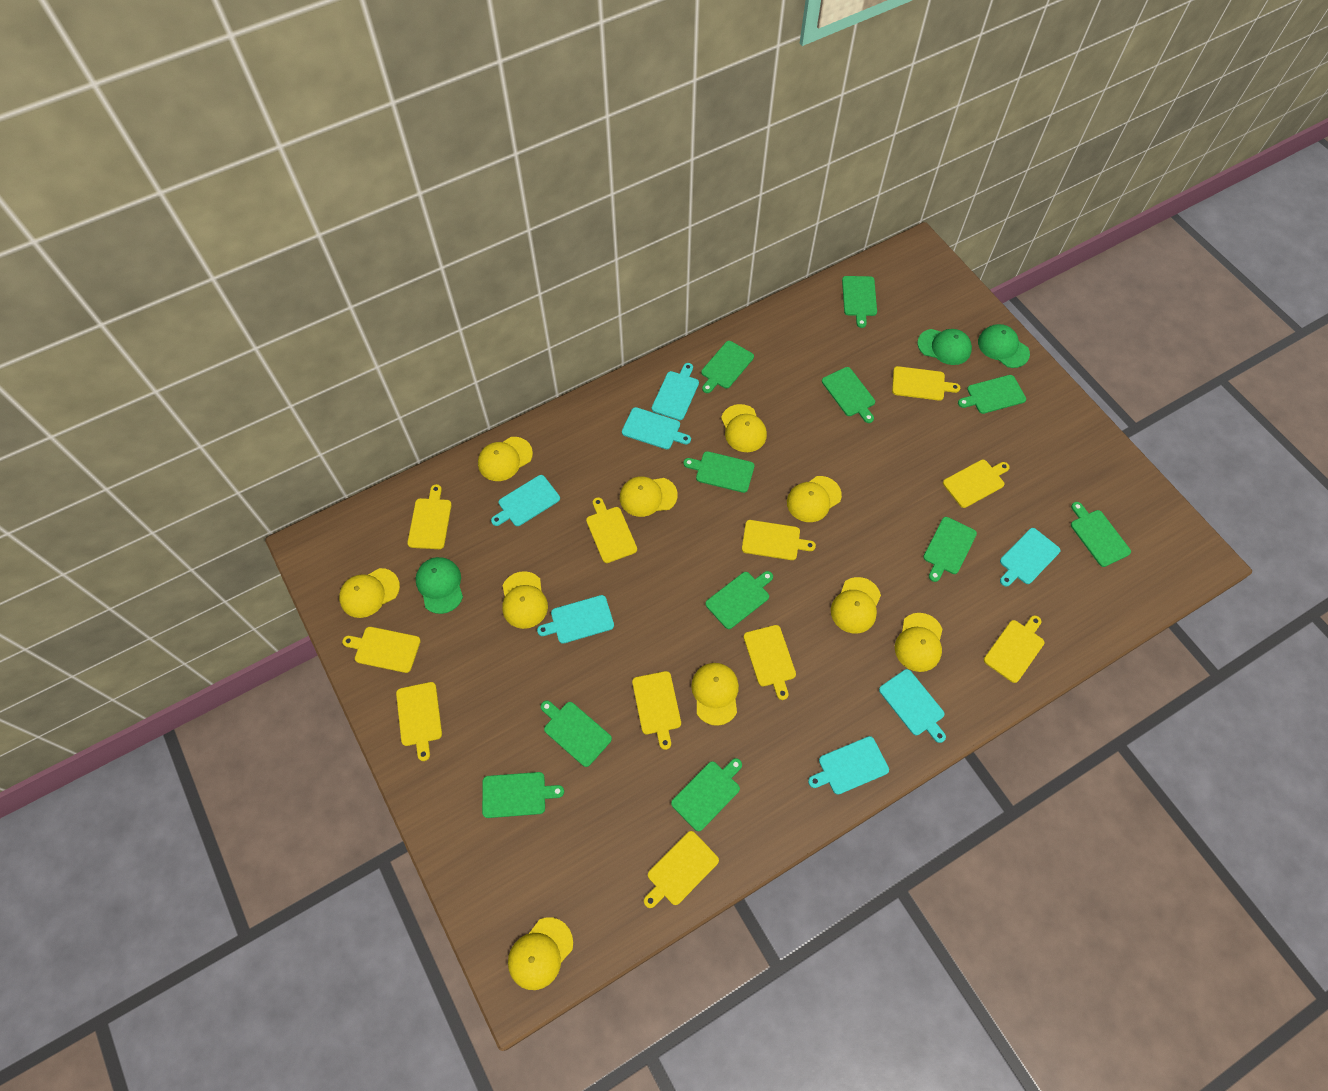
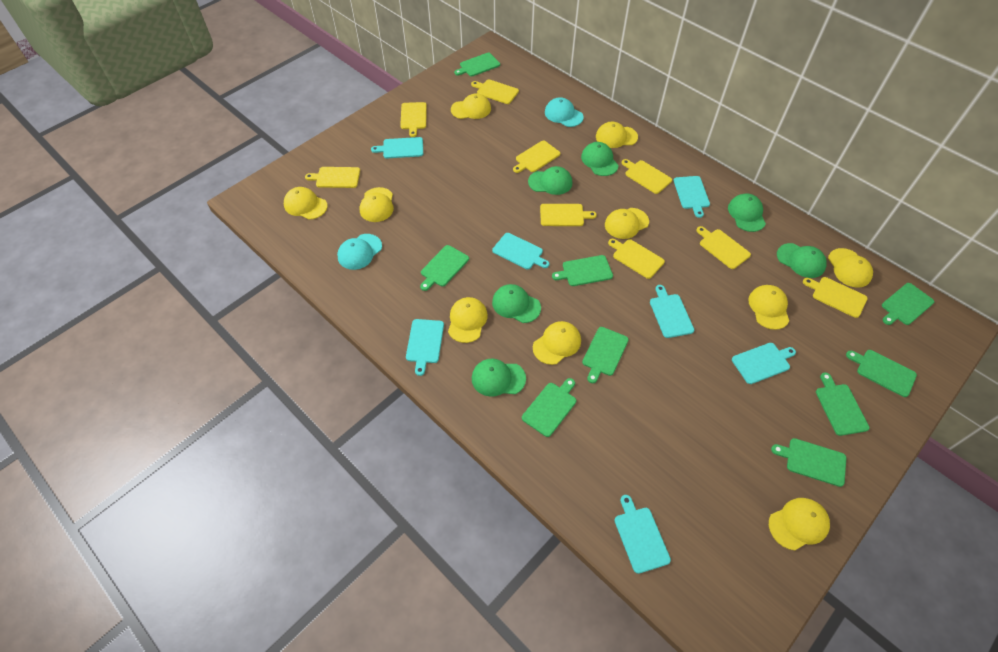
green cap: [416,557,463,614] [917,329,972,365] [978,324,1030,368] = 3 -> [472,359,526,397] [492,284,541,323] [528,166,572,195] [581,142,619,176] [728,193,766,232] [777,243,827,278] = 6
green cutting board: [482,772,564,818] [541,700,612,767] [671,758,742,831] [683,451,754,493] [701,341,754,393] [705,571,773,629] [822,367,875,423] [842,276,877,328] [923,517,977,582] [958,375,1026,414] [1071,502,1131,567] = 11 -> [420,245,469,291] [454,53,500,76] [522,378,576,437] [552,255,613,286] [582,327,629,383] [771,438,846,487] [816,372,870,436] [846,350,917,397] [882,283,934,325] = 9
turquoise cap: none = 0 -> [337,234,382,270] [545,97,584,127] = 2
yellow cutting board: [342,627,421,673] [396,682,442,761] [407,484,452,549] [586,497,637,563] [632,671,681,750] [644,831,719,908] [742,520,816,560] [744,625,796,700] [892,366,960,401] [943,460,1010,508] [984,615,1044,683] = 11 -> [305,167,360,188] [400,102,427,137] [471,79,519,104] [513,140,560,173] [540,204,597,226] [608,239,665,279] [622,159,672,194] [696,226,751,269] [803,277,868,318] = 9

